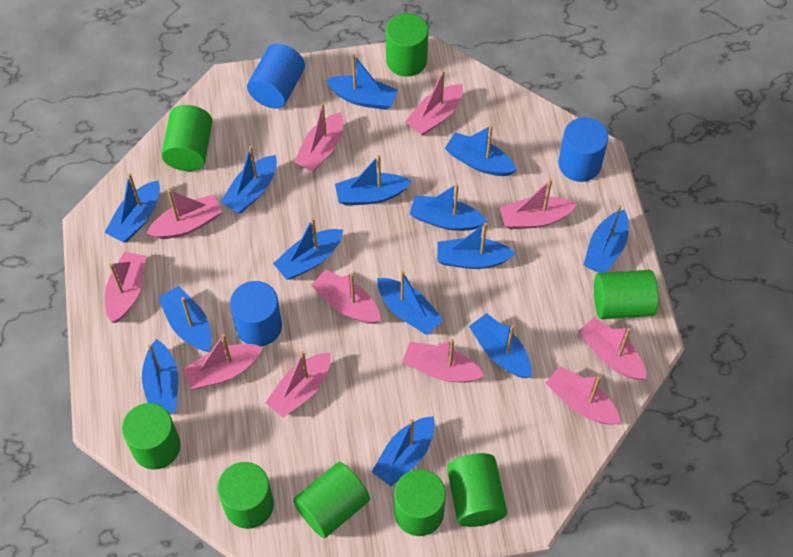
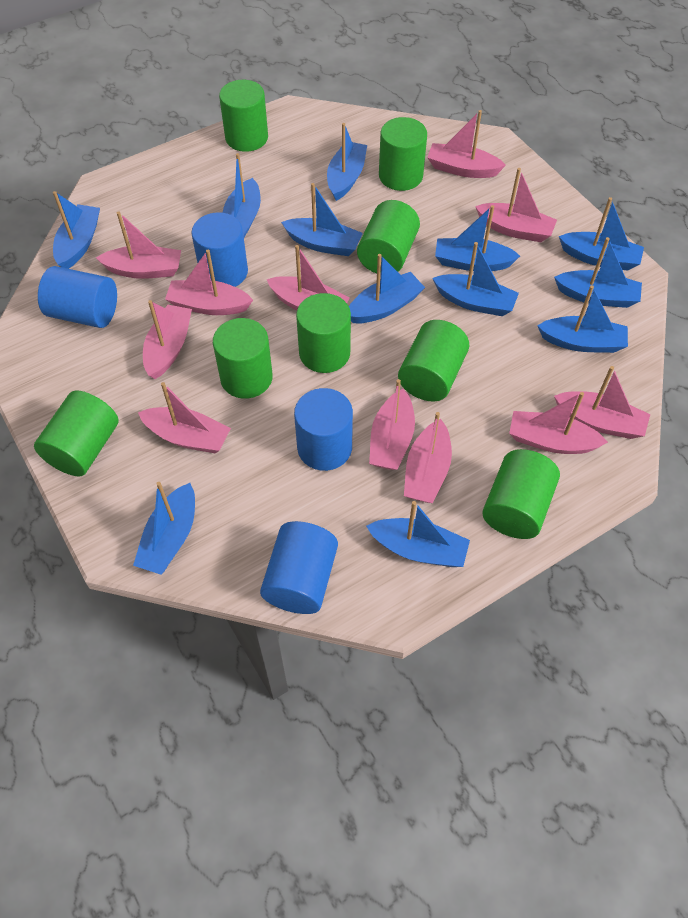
blue boat: [104,174,160,242] [142,339,178,413] [158,286,212,352] [221,146,277,214] [273,218,343,280] [325,54,398,110] [335,155,412,205] [372,416,435,487] [377,271,444,335] [410,183,487,231] [437,223,516,269] [445,125,517,176] [469,313,532,378] [584,205,629,273] = 14 -> [53,191,100,269] [133,482,195,575] [223,153,261,237] [281,183,363,256] [327,123,367,201] [349,254,425,324] [366,501,470,567] [432,242,519,316] [435,205,520,271] [537,285,628,353] [554,237,642,308] [559,197,644,271] = 12
blue cylinder: [230,281,282,346] [247,44,305,109] [558,117,609,182] = 3 -> [38,266,117,328] [191,212,248,287] [260,521,338,614] [294,388,353,471] = 4

